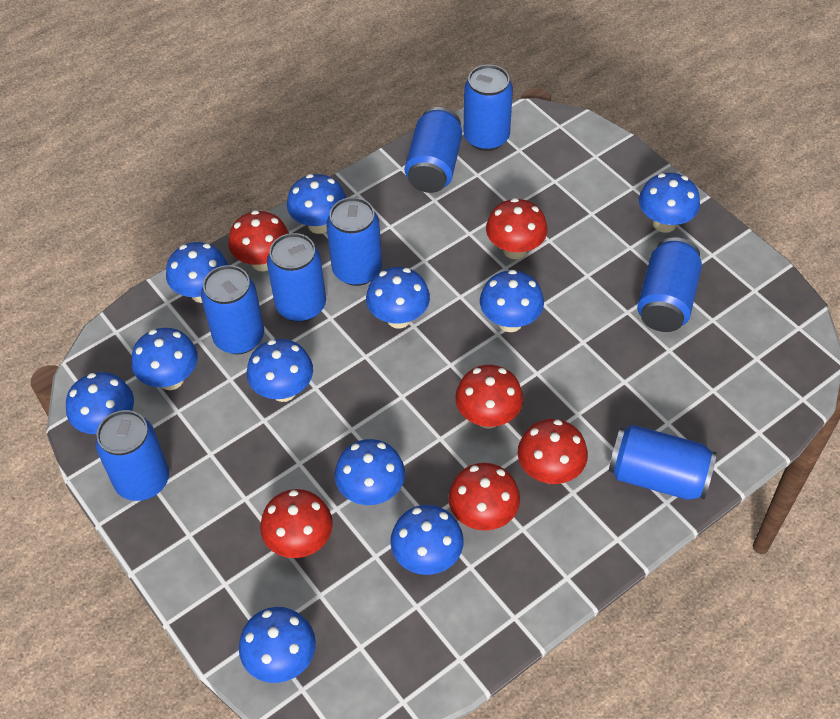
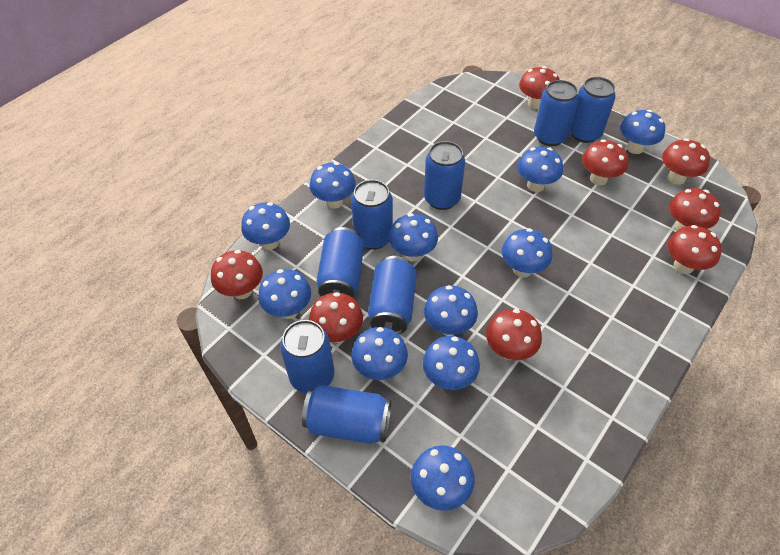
red mushroom: [228,210,289,271] [260,489,333,558] [448,463,520,530] [455,365,523,429] [486,198,548,259] [518,419,588,484] = 6 -> [211,250,263,299] [309,292,363,343] [486,309,542,360] [519,66,559,109] [582,139,628,186] [662,138,710,185] [668,225,722,274] [669,188,721,230] = 8

